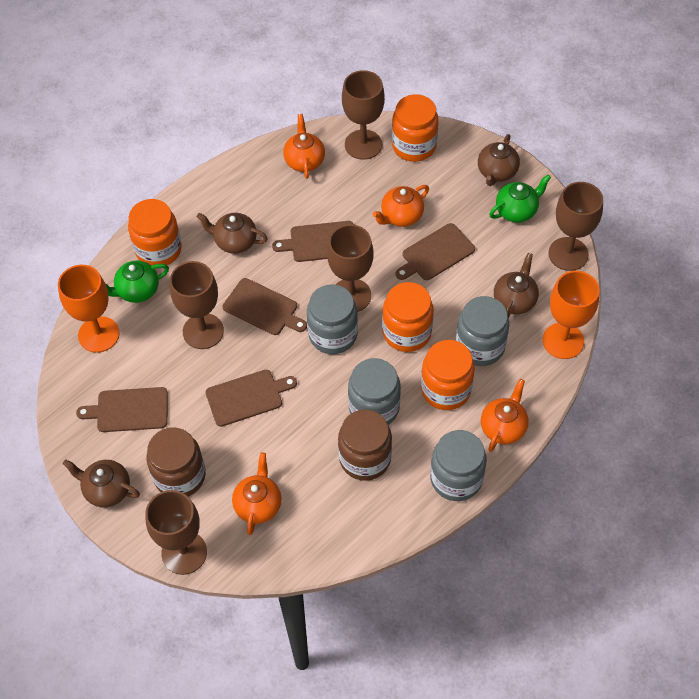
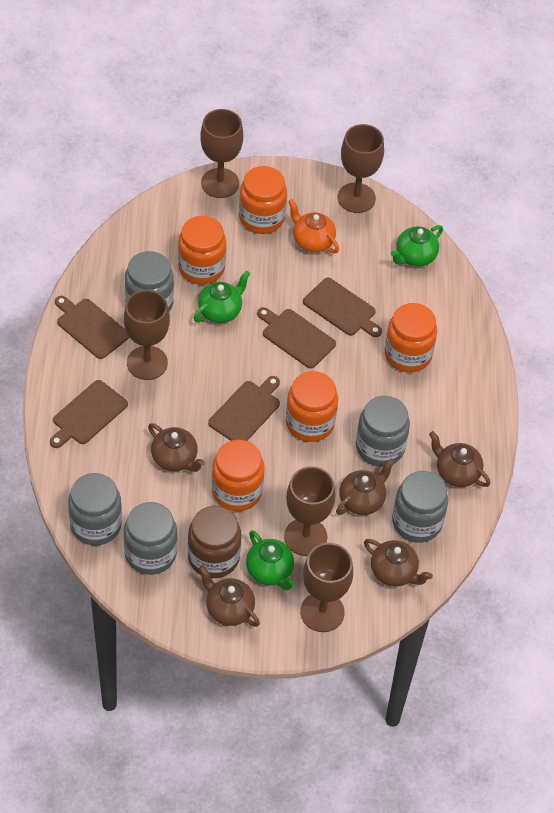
brown jar: [147,427,206,496] [338,409,392,481] = 2 -> [188,506,241,578] = 1
brown teapot: [62,459,140,508] [196,213,268,254] [478,134,520,186] [494,253,539,318] = 4 -> [148,423,205,472] [199,565,260,627] [336,458,395,515] [364,539,433,587] [429,431,490,487] = 5
green teapot: [105,260,169,303] [489,175,551,222] = 2 -> [194,271,250,323] [246,530,296,590] [391,225,443,267] = 3
grey jar: [307,284,358,354] [348,358,401,425] [430,430,487,501] [456,296,509,366] = 4 -> [68,473,122,545] [124,502,177,575] [125,251,174,312] [356,396,410,466] [392,471,448,543] = 5
orange goblet: [58,265,120,353] [543,271,599,359] = 2 -> none = 0
orange jar: [128,199,182,266] [382,282,434,352] [392,94,439,162] [421,340,475,410] = 4 -> [178,216,226,285] [212,440,265,511] [239,166,287,234] [286,371,338,442] [385,303,437,373] = 5
orange teapot: [232,453,281,535] [283,114,325,179] [372,185,429,227] [481,379,529,452] = 4 -> [288,199,339,253] = 1

